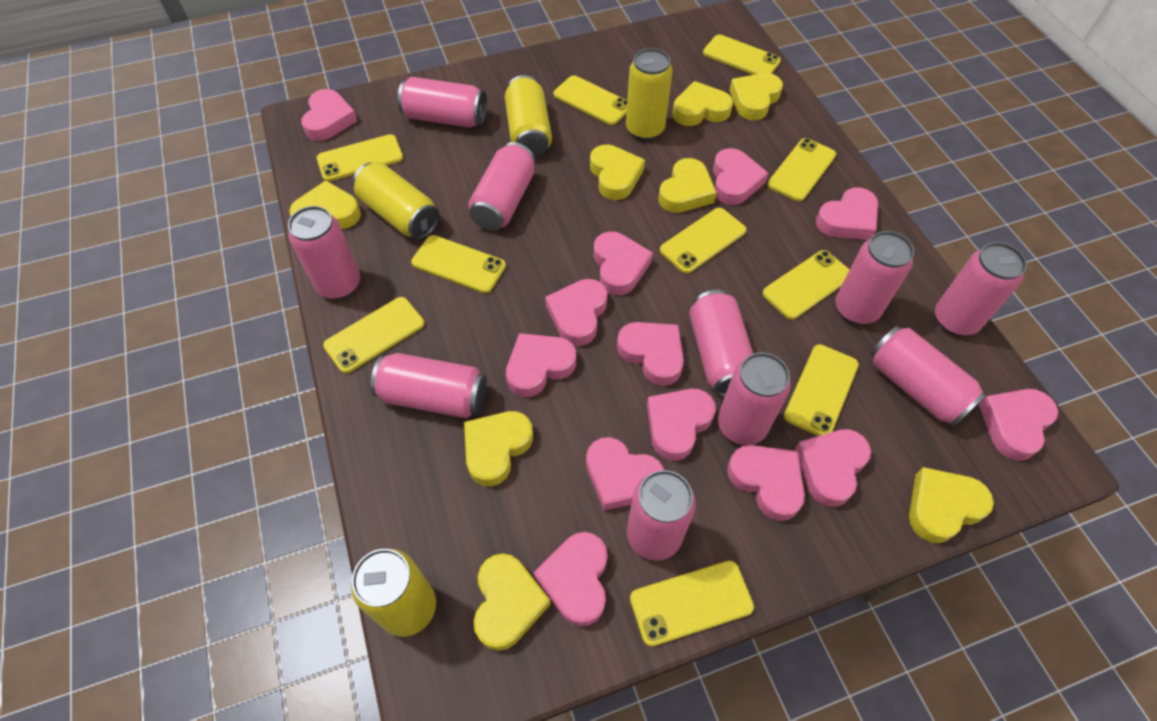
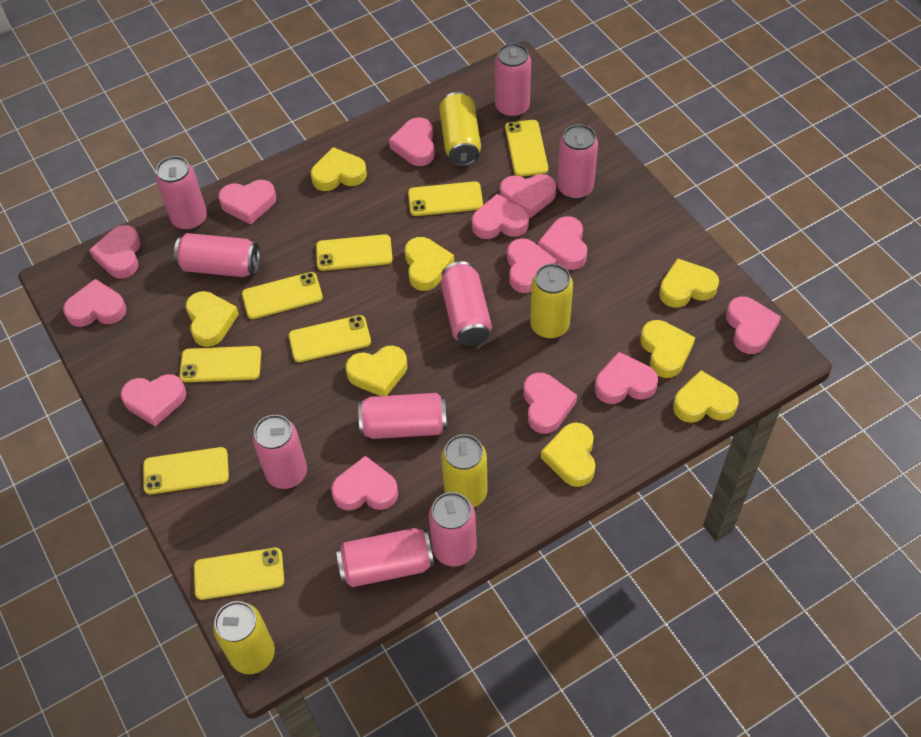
pink can: [288,206,360,300] [371,353,487,418] [398,77,487,127] [468,142,535,231] [627,470,696,561] [689,290,753,397] [718,353,791,445] [835,231,914,325] [870,326,987,426] [935,242,1027,336] = 10 -> [156,156,207,231] [174,233,260,277] [253,415,307,489] [336,528,434,587] [358,393,447,439] [429,492,477,566] [441,261,492,346] [495,43,531,118] [557,124,598,200] = 9
yellow phone: [317,134,403,182] [323,297,424,373] [411,235,506,293] [553,75,627,125] [630,561,754,646] [660,208,746,274] [703,34,781,75] [762,250,850,320] [767,138,836,202] [784,344,859,436] = 10 -> [143,447,229,495] [179,346,261,382] [194,548,284,600] [242,272,323,319] [289,315,371,362] [316,234,393,271] [408,181,483,216] [505,120,548,177] = 8

